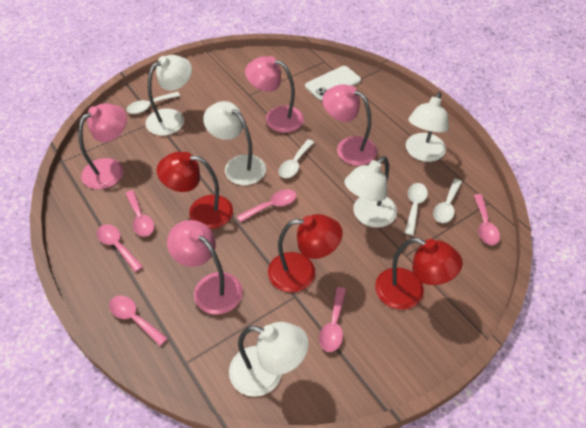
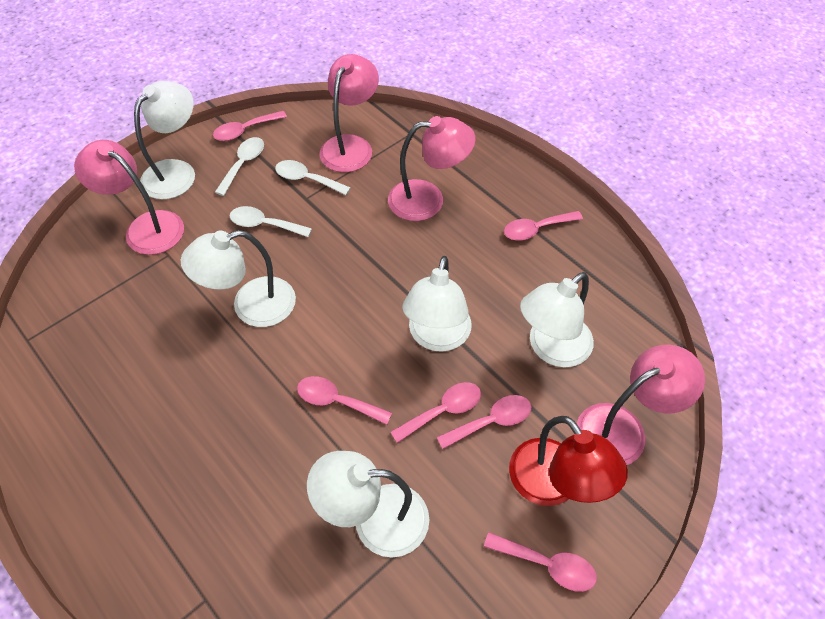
red lamp: [157,152,233,229] [268,214,343,293] [375,238,463,310] = 3 -> [509,416,628,506] = 1
white phone: [305,66,361,101] = 1 -> none = 0
white spoon: [126,92,180,114] [278,139,314,178] [405,183,428,235] [433,179,462,223] = 4 -> [215,137,264,196] [230,206,312,237] [275,160,351,195] = 3

